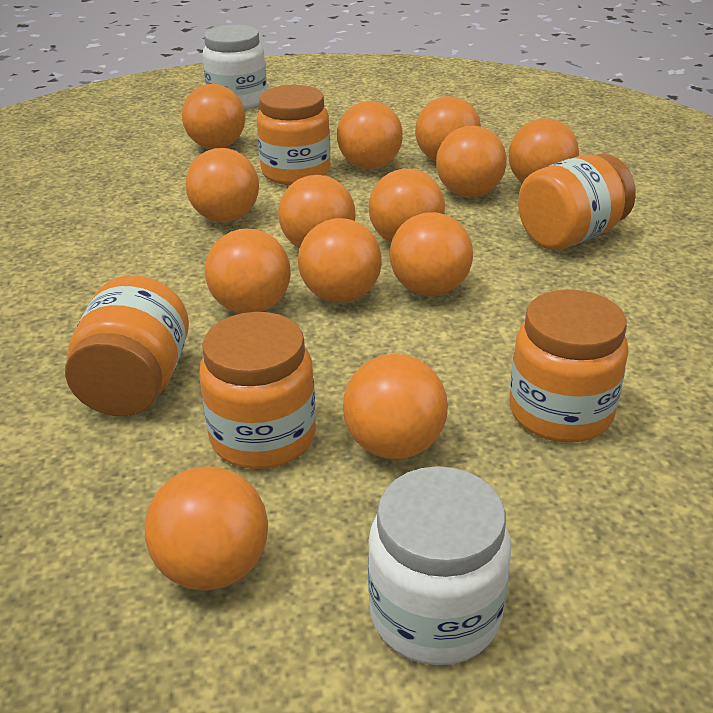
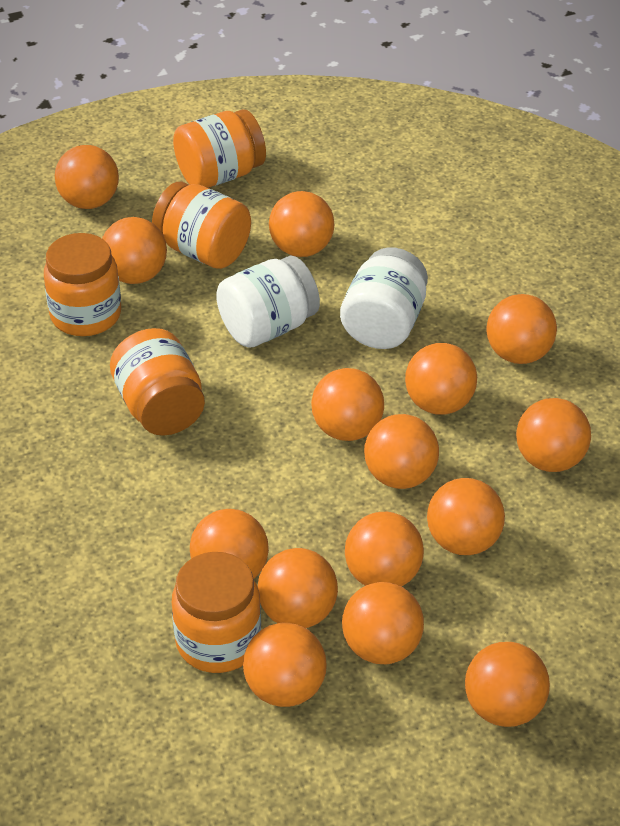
orange ball: [145,467,268,591] [182,84,245,149] [186,148,259,222] [205,229,291,313] [278,175,356,249] [298,218,382,303] [337,101,403,169] [343,354,448,459] [369,169,445,242] [390,212,473,296] [415,96,481,161] [436,125,507,197] [509,119,579,183] = 13 -> [55,145,119,209] [102,217,167,284] [190,509,269,579] [243,623,327,707] [258,548,338,628] [269,191,335,257] [311,368,384,441] [342,582,424,664] [345,512,424,587] [364,414,439,489] [405,343,477,415] [427,478,505,555] [465,642,550,727] [487,294,557,364] [516,398,591,472] = 15

